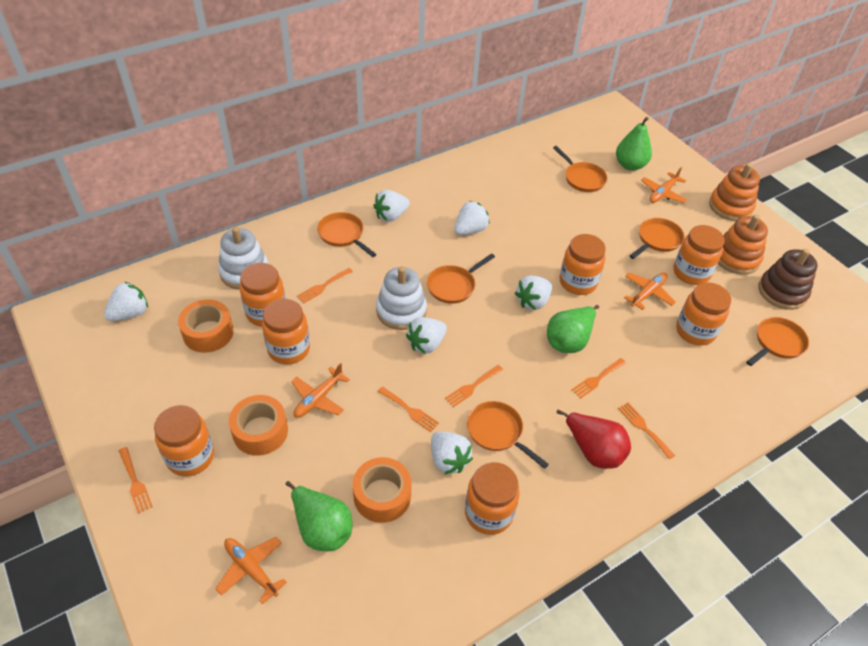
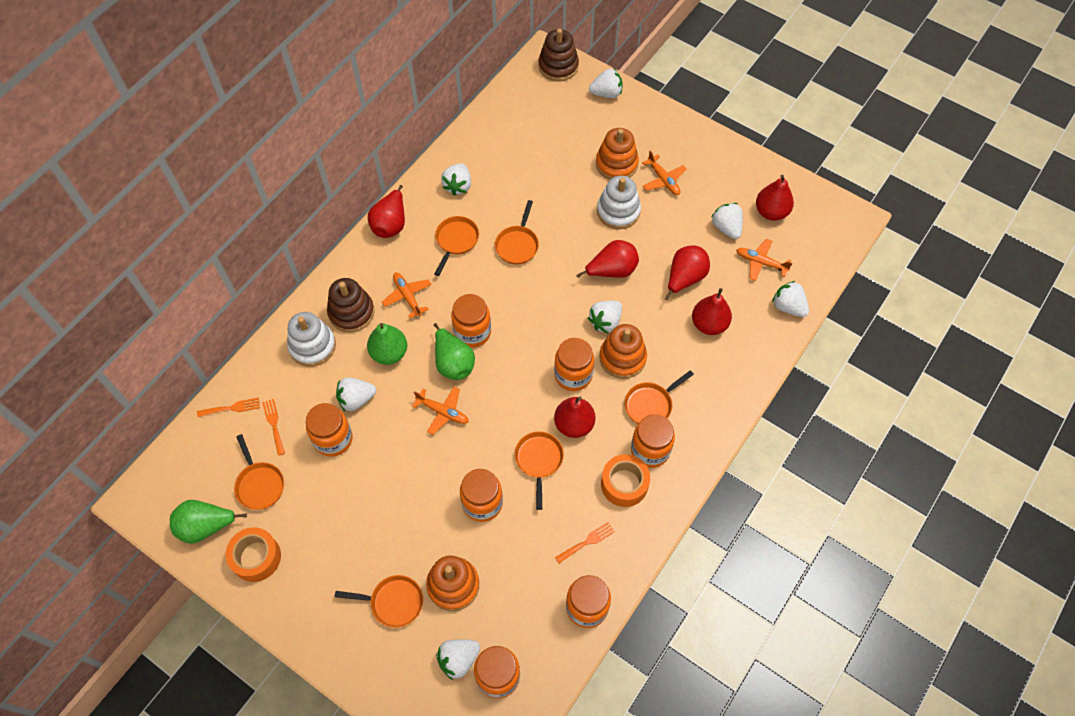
brown stacking toy: [759,248,817,310] = 1 -> [327,278,375,332] [539,29,579,81] = 2
orange fork: [119,447,153,514] [297,268,353,303] [378,387,439,432] [445,365,503,407] [572,358,626,399] [618,402,675,459] = 6 -> [197,397,260,417] [262,399,285,456] [555,522,615,563] = 3
orange stacking toy: [709,163,760,221] [718,214,768,275] = 2 -> [426,555,479,611] [596,128,639,180] [599,324,647,379] = 3
orange tape: [178,299,234,353] [229,395,288,456] [353,457,412,523] = 3 -> [226,527,281,582] [601,454,650,507] = 2
red pear: [557,409,631,469] = 1 -> [368,185,405,238] [554,396,596,438] [576,240,639,278] [665,245,710,300] [692,288,732,335] [756,175,794,221] = 6
white strawberry: [104,282,148,321] [373,190,410,222] [406,317,447,354] [431,431,473,475] [455,201,490,235] [515,276,552,310] = 6 -> [336,377,376,411] [436,639,480,680] [441,163,471,196] [588,301,622,333] [589,69,622,98] [711,203,743,239] [772,281,809,317] = 7

